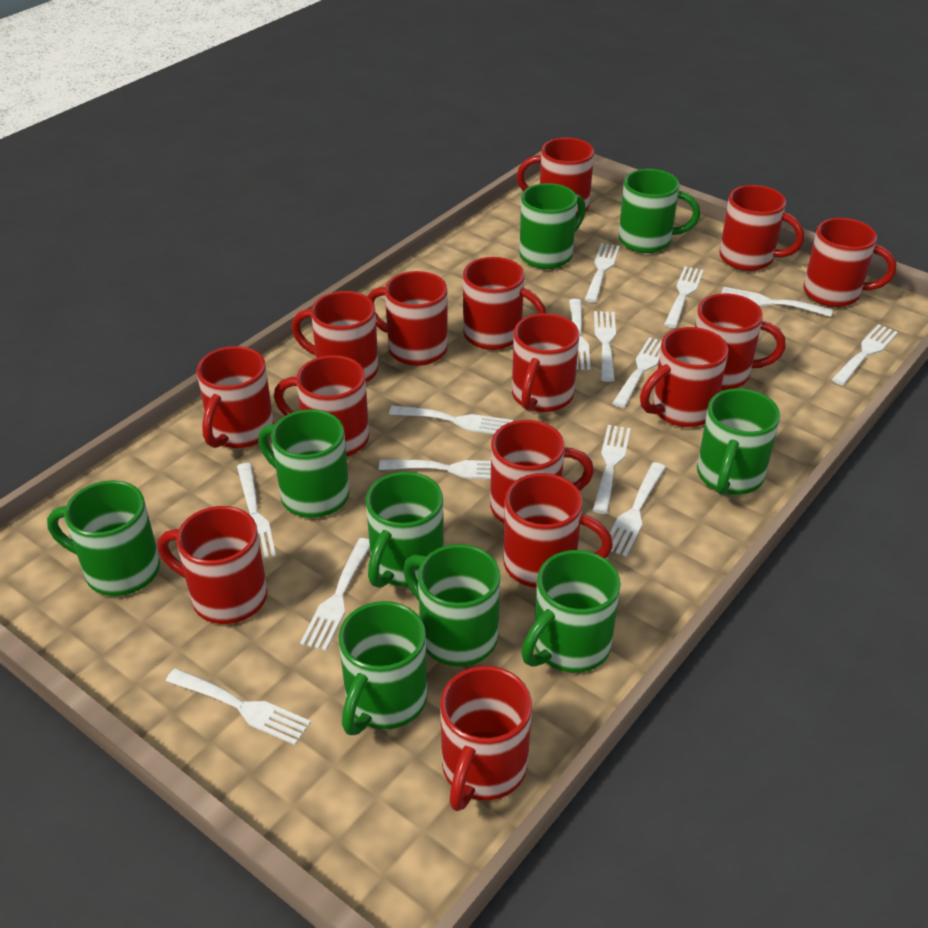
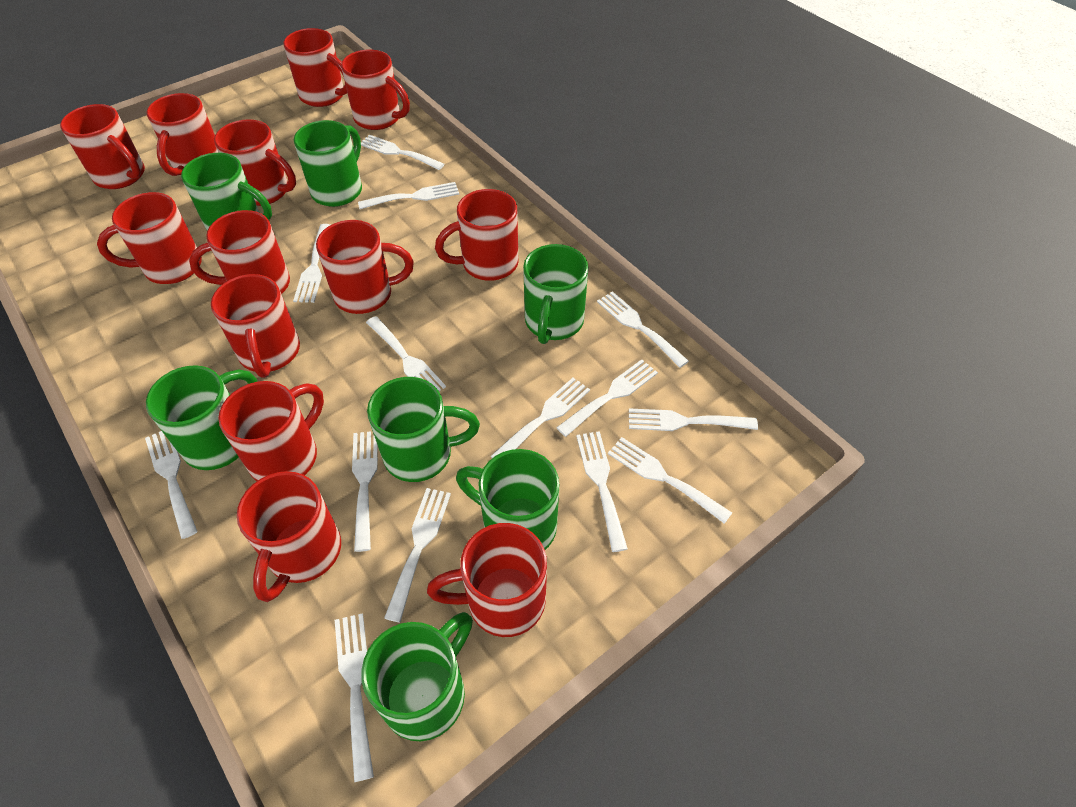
green mug: [47,480,160,596] [258,409,349,518] [339,601,427,735] [366,472,444,588] [403,544,501,666] [519,183,586,269] [521,550,621,673] [619,169,700,253] [697,388,780,495] = 9 -> [146,365,257,470] [181,153,272,231] [294,120,362,207] [361,612,473,741] [367,377,480,482] [456,449,559,550] [523,244,588,344] = 7
red mug: [158,506,268,624] [197,346,274,448] [274,355,369,457] [291,291,379,382] [367,271,448,366] [440,666,532,811] [463,257,546,350] [490,420,594,523] [503,473,613,588] [512,313,579,412] [517,138,594,216] [640,327,728,427] [695,293,786,390] [720,185,804,271] [804,218,896,307] = 15 -> [60,104,145,189] [97,192,202,284] [147,93,218,176] [189,210,290,294] [211,274,300,378] [214,119,296,206] [218,381,324,481] [237,471,341,602] [283,28,347,107] [316,220,414,314] [341,50,410,130] [427,523,547,637] [435,189,518,281] = 13

